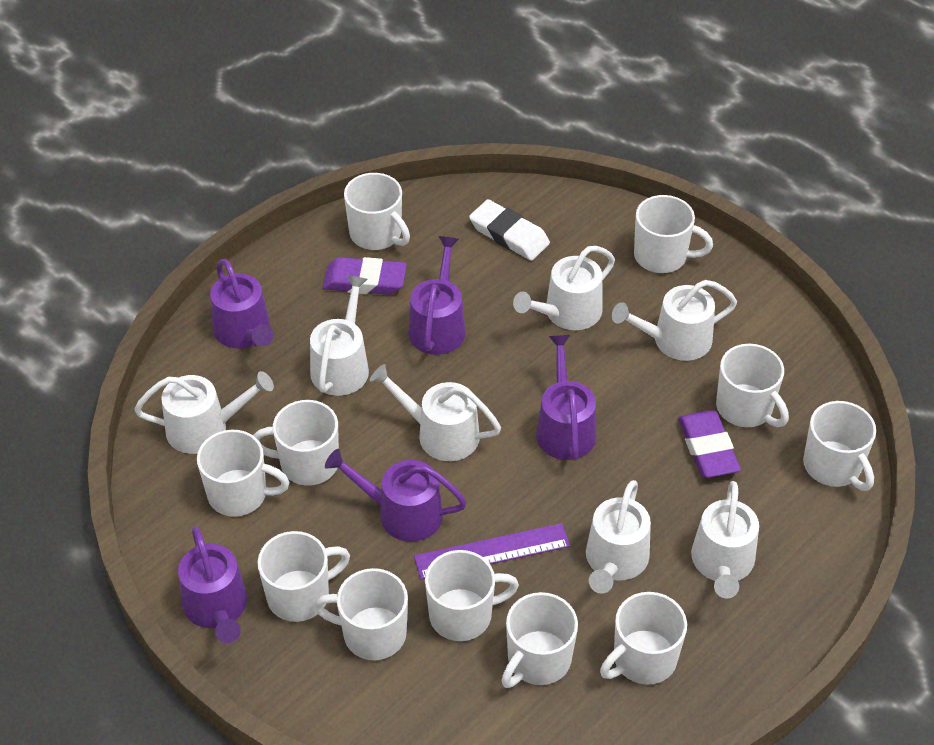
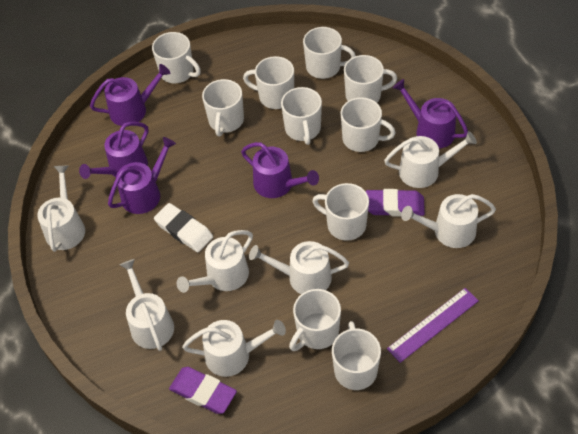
white mug: [197,430,290,517] [253,400,339,486] [258,531,350,622] [314,568,408,660] [344,173,410,250] [425,550,519,641] [501,592,578,688] [600,592,687,685] [634,195,713,273] [716,344,789,427] [803,401,876,491] = 11 -> [152,32,201,83] [202,79,244,136] [243,56,294,109] [281,87,322,145] [289,289,341,351] [303,27,356,79] [312,183,369,241] [332,321,381,390] [340,97,396,152] [344,55,397,103] = 10

